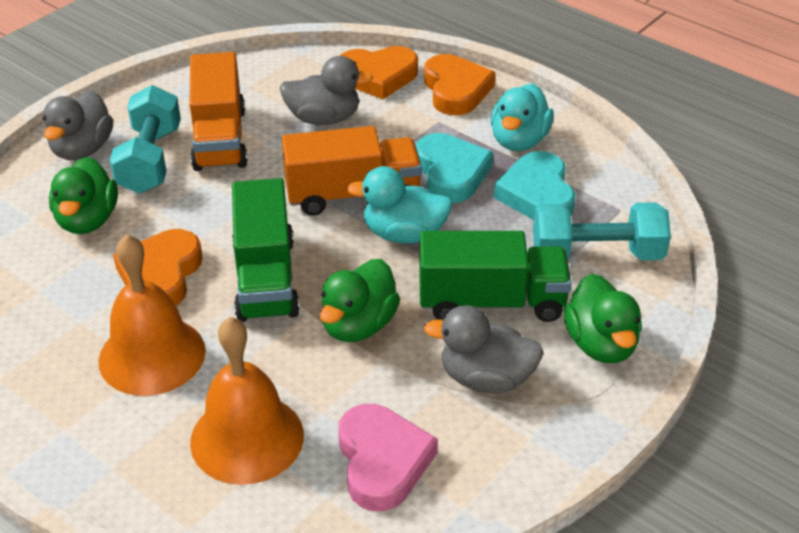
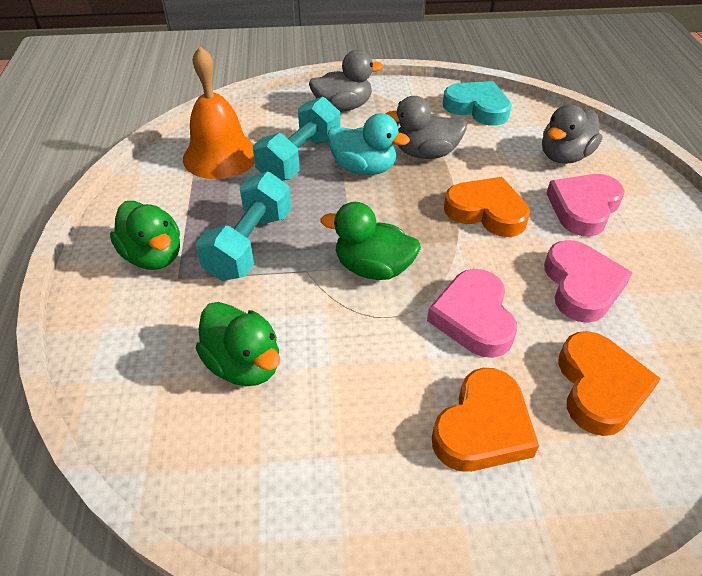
green truck: [232,178,300,322] [419,231,572,322] = 2 -> none = 0
orange bell: [99,234,206,396] [190,317,304,485] = 2 -> [183,46,255,179] = 1
orange truck: [189,52,248,171] [282,126,422,216] = 2 -> none = 0
pink heart: [338,404,438,511] = 1 -> [427,269,517,358] [544,240,633,323] [546,174,625,236] = 3
turquoise duck: [347,166,453,243] [491,83,554,151] = 2 -> [327,113,410,175] = 1
turquoise heart: [416,133,493,203] [494,151,575,220] = 2 -> [443,81,512,126] = 1

